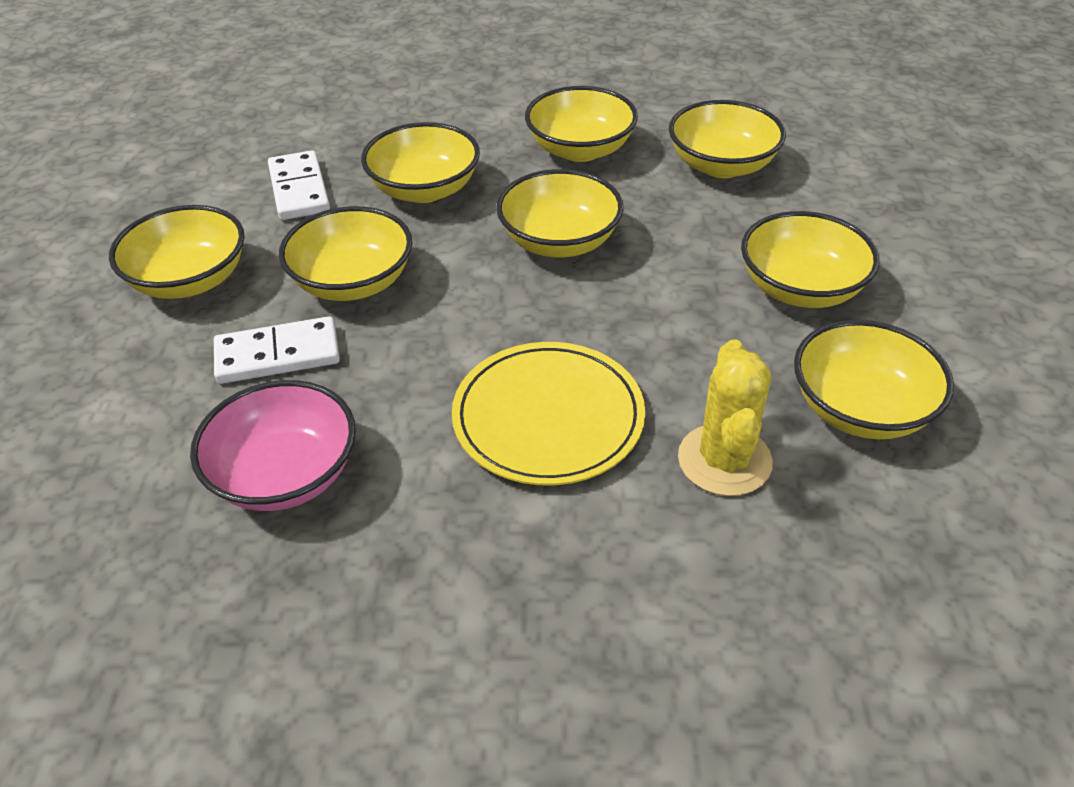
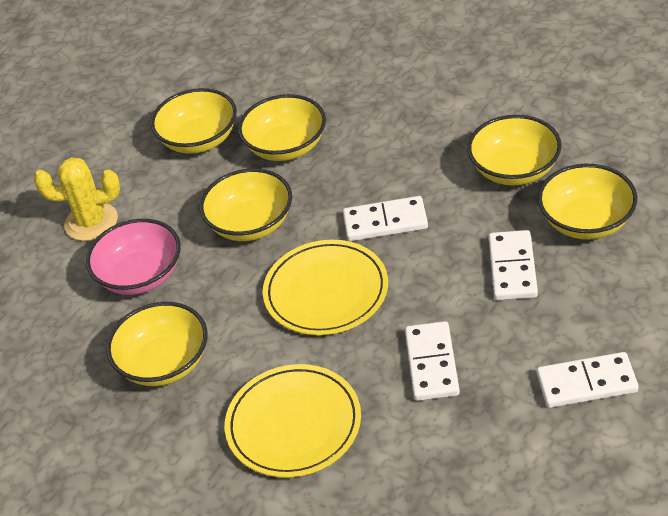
white domino: [214,316,340,384] [268,150,330,220] = 2 -> [343,196,428,241] [405,321,460,401] [489,230,538,300] [537,352,639,408] = 4
yellow bowl: [109,205,244,299] [279,206,412,301] [361,122,480,203] [496,169,624,257] [525,86,638,162] [669,100,786,178] [741,211,880,308] [794,320,954,439] = 8 -> [106,302,207,386] [151,88,237,154] [200,168,292,241] [238,94,326,161] [467,115,562,185] [538,164,637,239] = 6
yellow plate: [452,342,645,485] = 1 -> [225,364,361,477] [263,240,388,335] = 2

